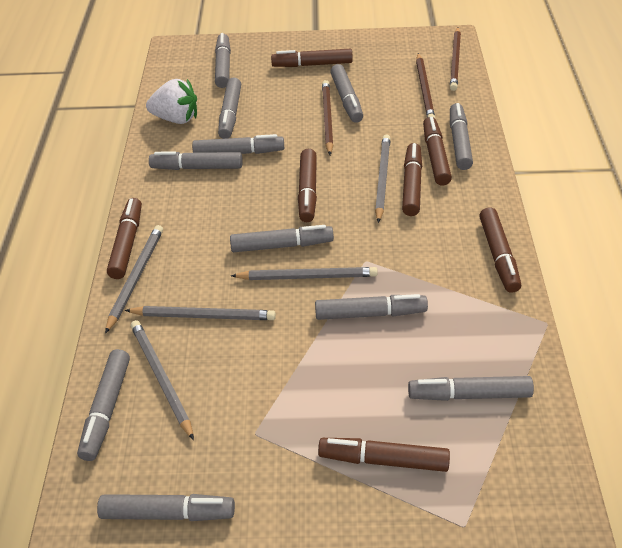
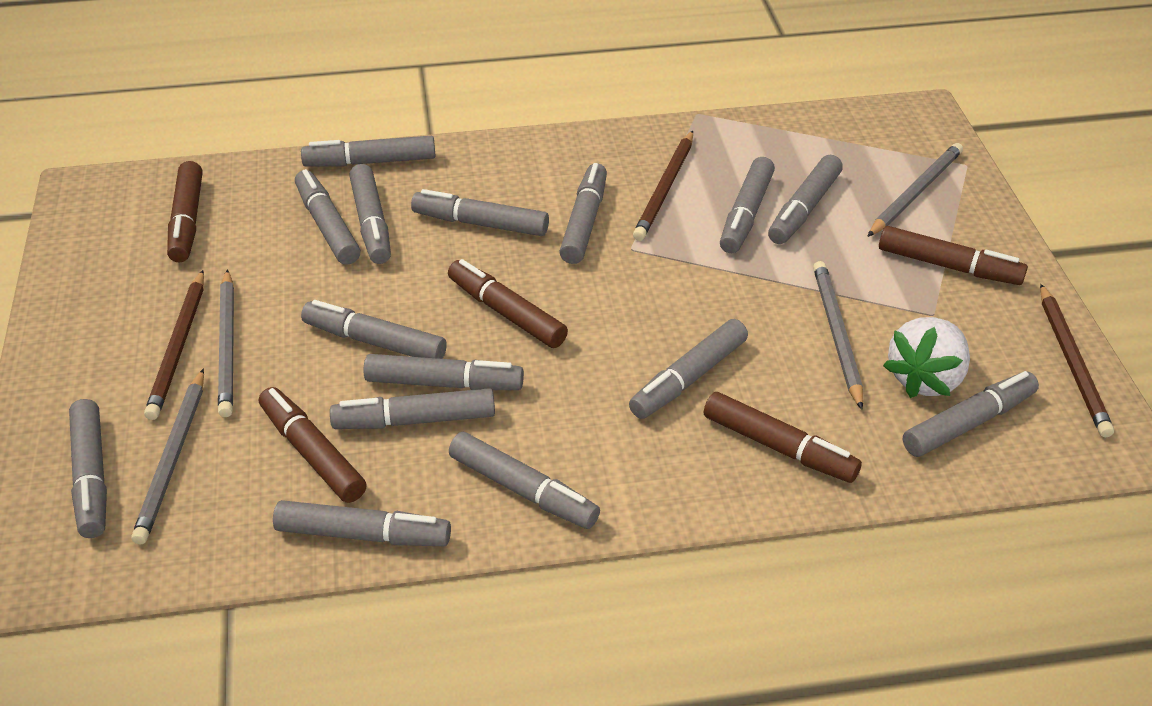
brown marker: [107,198,142,279] [271,49,353,67] [298,149,317,222] [318,438,450,472] [402,143,422,216] [423,117,452,186] [479,207,521,293] = 7 -> [167,161,203,262] [259,387,367,503] [448,259,568,348] [704,392,862,483] [879,226,1028,285] = 5
grey marker: [77,349,130,461] [97,494,235,521] [149,151,243,170] [192,134,284,154] [215,33,231,88] [218,77,241,139] [230,225,334,252] [315,294,428,320] [330,64,363,123] [408,376,534,401] [450,103,473,170] = 11 -> [69,399,107,538] [273,500,451,546] [295,169,361,265] [301,136,436,167] [301,300,447,359] [330,388,495,429] [349,164,391,264] [363,354,524,390] [411,189,549,236] [449,432,600,529] [559,163,607,264] [629,319,748,419] [720,157,775,253] [768,155,843,244] [903,371,1039,457] = 15
grey pencil: [105,225,163,334] [125,306,276,320] [131,320,194,440] [231,267,378,280] [375,134,391,223] = 5 -> [131,369,204,544] [218,269,234,417] [813,261,863,410] [867,143,963,237] = 4

